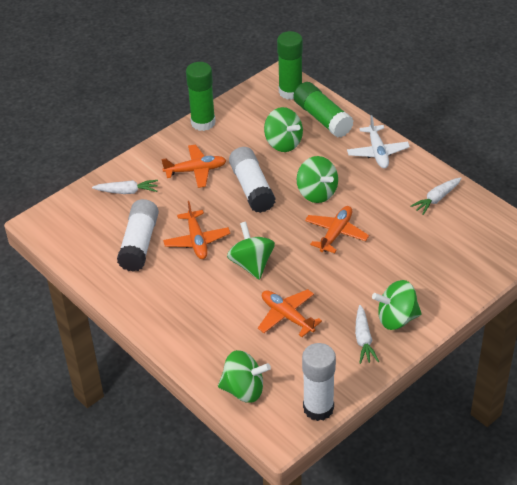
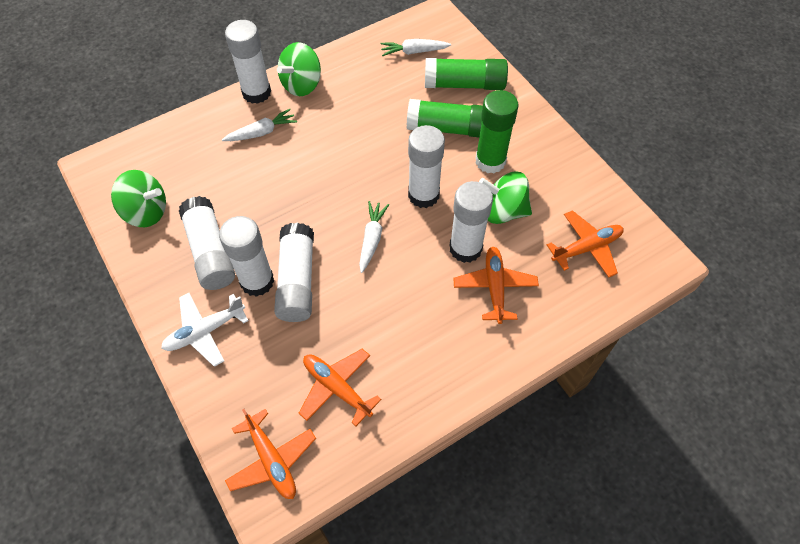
green spinning top: [218,350,271,403] [227,222,275,280] [264,107,303,152] [297,156,338,203] [372,280,422,330] = 5 -> [111,170,166,227] [277,42,321,96] [479,171,532,224] = 3
white glue stick: [117,199,159,272] [229,147,276,213] [302,343,336,421] = 3 -> [179,196,235,290] [219,216,274,297] [225,20,271,104] [274,223,314,322] [408,125,445,208] [449,181,493,263] = 6

